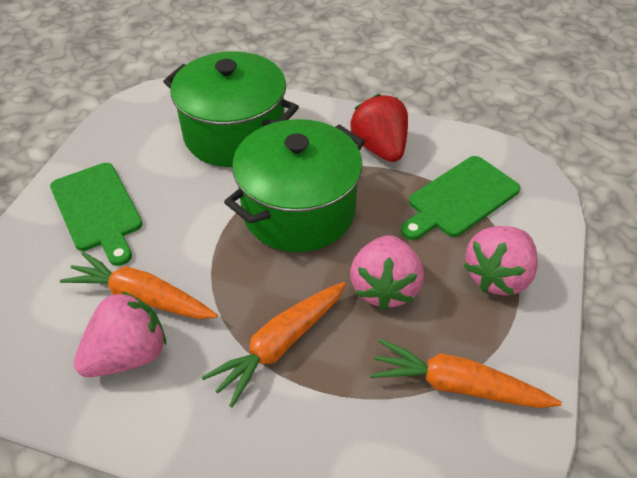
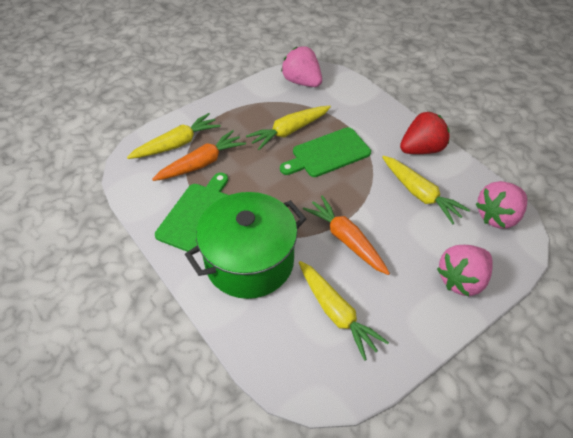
green pot: [163,51,299,167] [224,119,365,252] = 2 -> [185,192,306,299] = 1
orange carrot: [60,252,218,319] [202,282,346,407] [370,339,562,408] = 3 -> [152,130,246,181] [303,195,390,275] = 2
yellow carrot: none = 0 -> [127,113,221,159] [246,106,331,150] [299,261,389,361] [382,156,470,224] = 4

